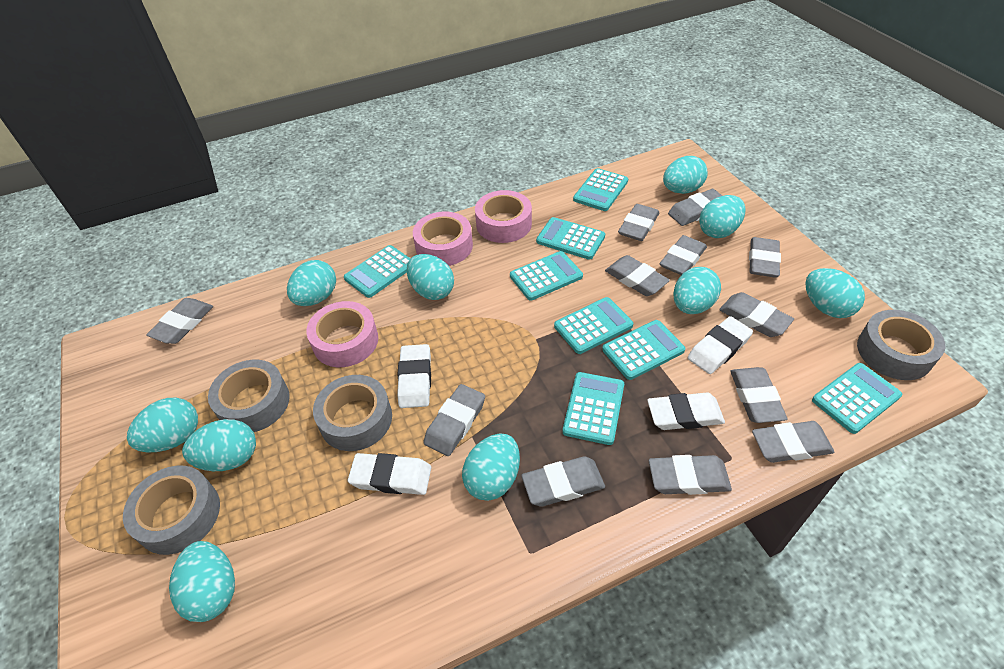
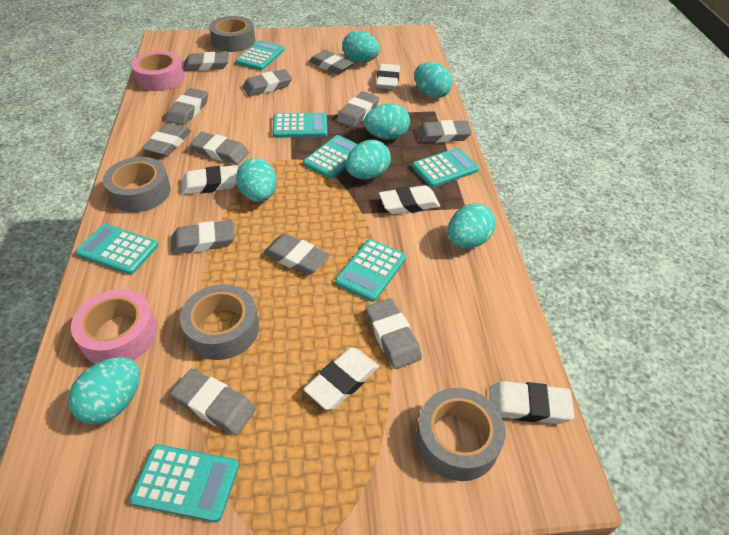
pink tape: [306,301,378,367] [413,212,473,266] [475,190,532,243] = 3 -> [71,289,157,364] [131,50,185,91] = 2
turquoise calculator: [344,245,411,298] [510,251,583,301] [536,217,605,260] [554,297,633,354] [563,372,624,445] [573,168,628,211] [602,320,685,380] [812,363,902,434] = 8 -> [76,224,158,275] [130,444,239,523] [236,40,285,70] [272,113,327,138] [303,135,358,179] [335,239,406,302] [412,148,479,187] = 7
turquoise egg: [127,398,198,452] [169,541,235,622] [182,419,256,471] [287,260,336,306] [407,254,454,300] [462,434,520,501] [663,156,708,194] [674,267,721,314] [699,195,746,238] [805,268,865,318] = 10 -> [68,357,140,424] [236,158,277,202] [342,31,380,63] [346,140,391,179] [364,103,410,140] [414,62,453,98] [448,203,496,248] = 7
white eraser: [348,453,431,495] [397,344,431,408] [647,392,725,430] [688,316,753,374] = 4 -> [181,165,238,195] [303,348,379,410] [376,64,400,90] [379,185,440,214] [489,381,574,424] = 5

